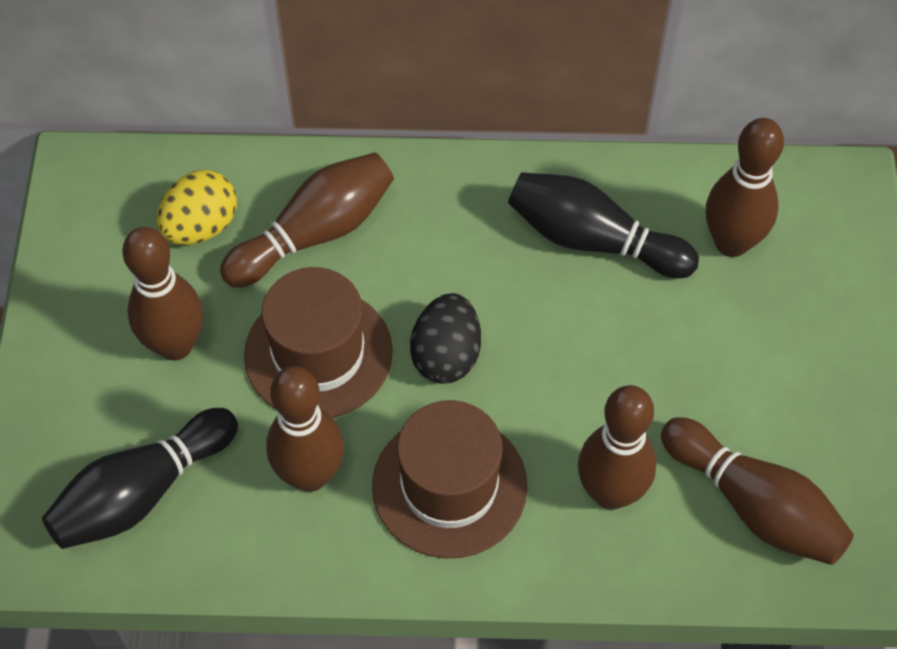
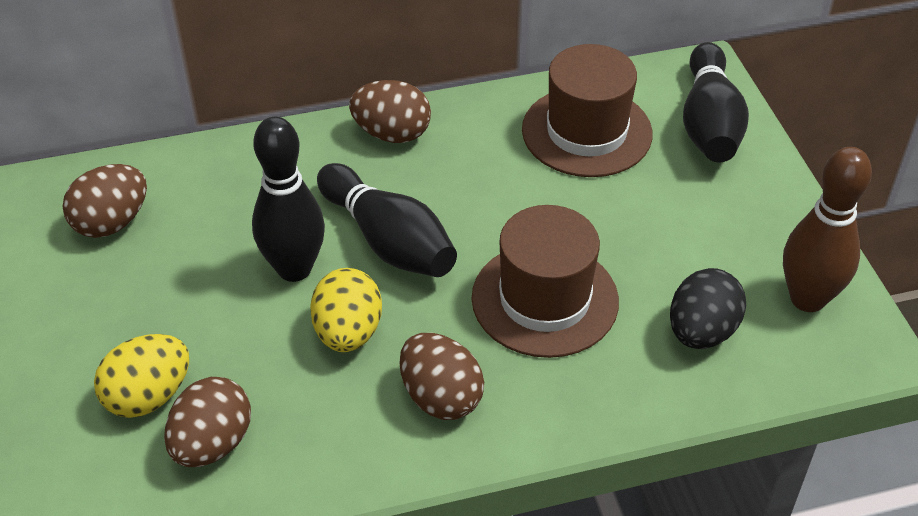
black bowling pin: [42,408,238,549] [508,172,699,279] = 2 -> [252,117,325,282] [317,163,457,277] [683,42,749,162] = 3
brown bowling pin: [122,227,203,360] [220,152,394,288] [266,366,344,492] [578,385,656,510] [661,417,854,565] [706,118,784,257] = 6 -> [783,147,872,312] = 1
brown egg: none = 0 -> [63,164,147,238] [164,377,251,467] [349,80,431,143] [400,333,484,420] = 4
yellow egg: [156,170,237,245] = 1 -> [94,334,189,418] [310,268,382,352] = 2

